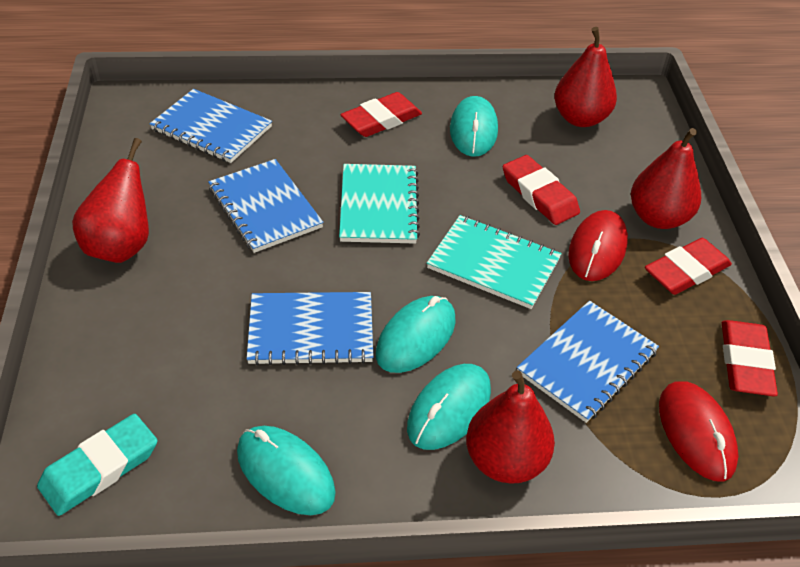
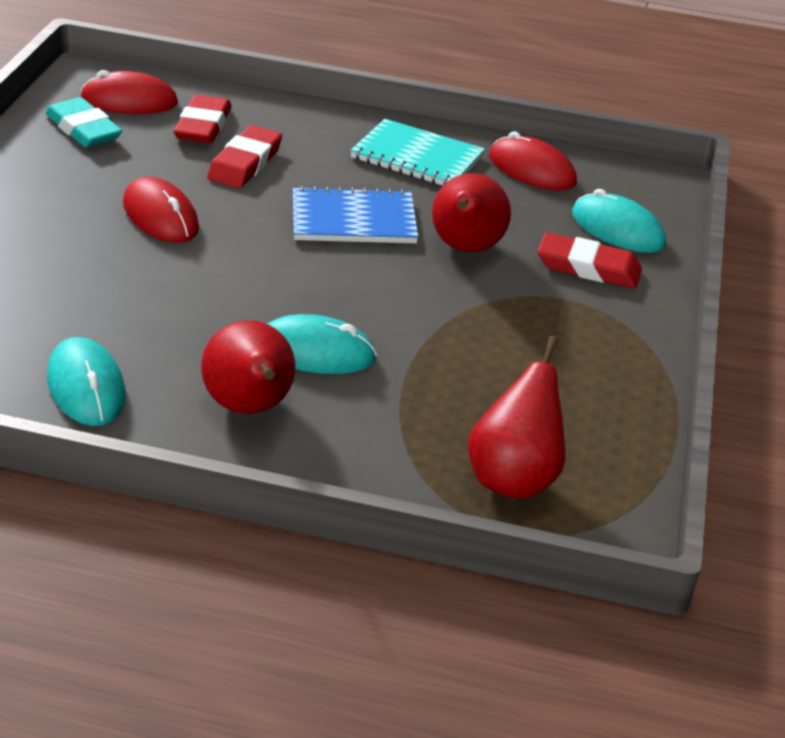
blue notebook: [150,89,272,163] [208,159,323,253] [247,292,373,366] [516,301,659,423] = 4 -> [293,186,418,243] = 1
red eraser: [340,92,422,137] [503,155,580,225] [645,238,732,295] [722,320,778,397] = 4 -> [174,95,232,143] [207,125,282,188] [538,232,642,289] = 3
red mouse: [568,210,628,281] [659,381,739,481] = 2 -> [80,70,178,114] [123,177,199,243] [489,131,577,191] = 3
red pear: [72,138,149,263] [466,370,555,484] [554,27,617,127] [631,128,701,229] = 4 -> [201,320,295,414] [432,173,511,252] [468,336,565,499] = 3
turquoise mouse: [237,426,336,515] [376,296,456,373] [407,364,491,450] [450,96,498,157] = 4 -> [47,337,126,426] [267,314,377,374] [572,189,666,253] = 3
turquoise notebook: [339,164,420,244] [427,215,562,309] = 2 -> [350,119,485,186] = 1

